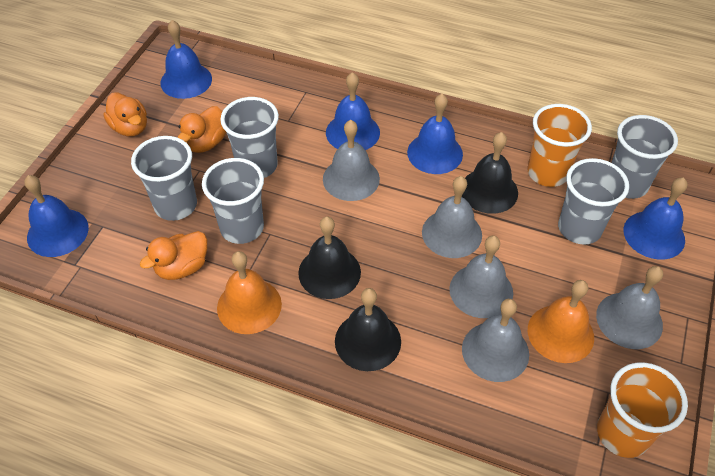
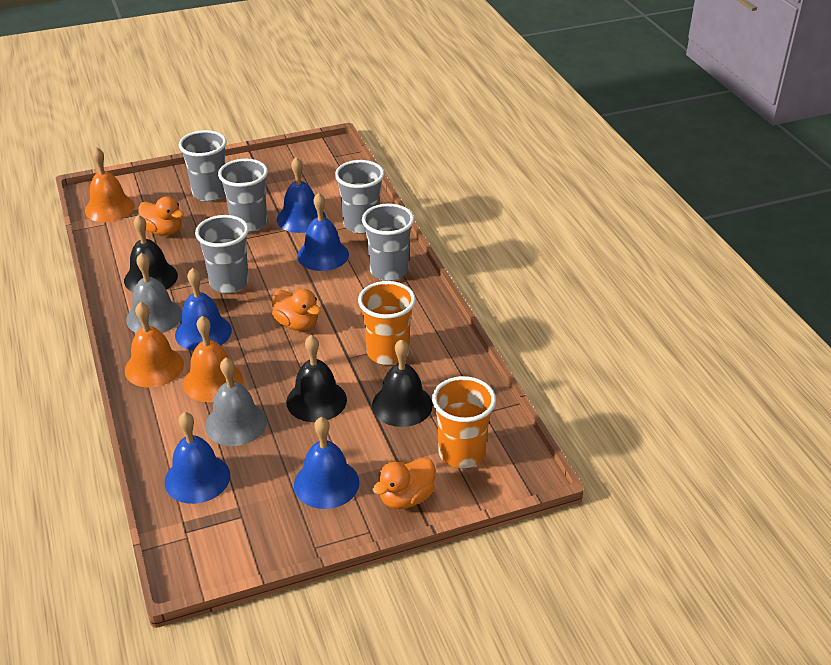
grey bell: [323,120,380,201] [422,176,482,258] [449,236,513,318] [462,299,529,382] [596,266,663,349] = 5 -> [126,253,182,333] [205,357,267,446] = 2
orange bell: [217,251,282,334] [528,280,594,363] = 2 -> [85,147,135,222] [125,302,184,388] [183,316,243,402] = 3

